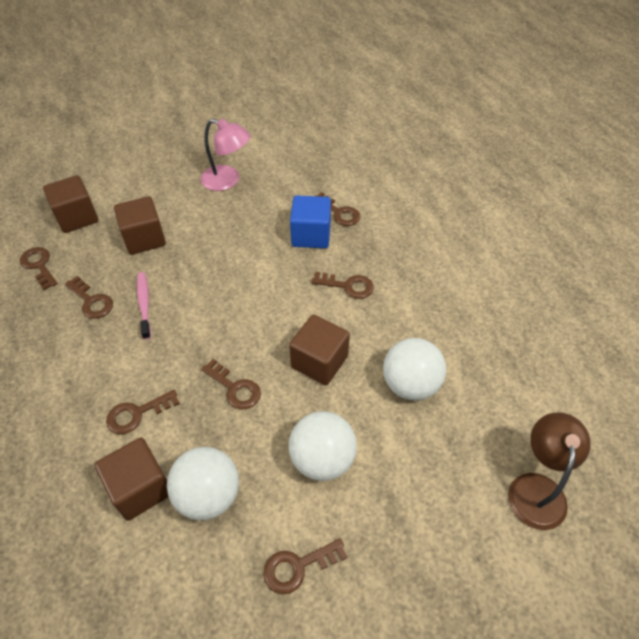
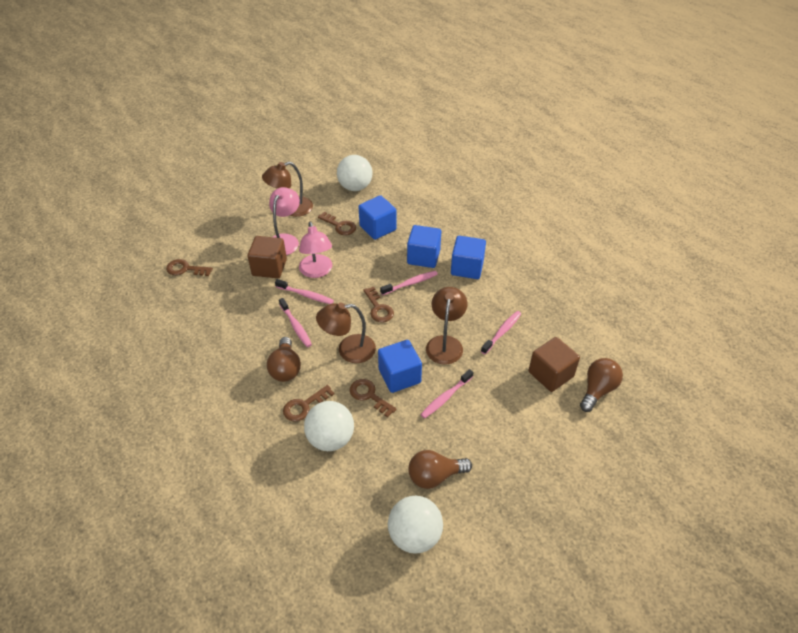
blue cube: [290,195,331,248] = 1 -> [359,195,397,240] [378,340,422,393] [407,225,441,268] [451,236,486,279] = 4
brown cube: [43,175,98,233] [95,438,168,521] [114,196,166,255] [289,315,350,385] = 4 -> [247,236,287,278] [529,337,580,392] = 2
brown key: [20,247,58,290] [65,276,113,319] [106,390,180,434] [201,359,261,410] [264,538,348,594] [311,272,374,299] [317,192,360,226] = 7 -> [166,259,213,276] [283,385,334,421] [318,212,356,235] [350,379,397,418] [363,286,394,322] = 5
brown lamp: [508,412,591,530] = 1 -> [262,162,313,217] [316,303,376,363] [426,287,467,365] = 3
brown light bulb: none = 0 -> [267,337,301,382] [408,450,472,489] [580,358,623,412] = 3
pink lamp: [201,119,251,191] = 1 -> [269,187,300,255] [299,221,332,278] = 2
pink toothbrush: [137,272,151,339] = 1 -> [275,279,334,304] [279,298,312,347] [380,271,438,295] [420,369,474,418] [481,311,521,354] = 5

